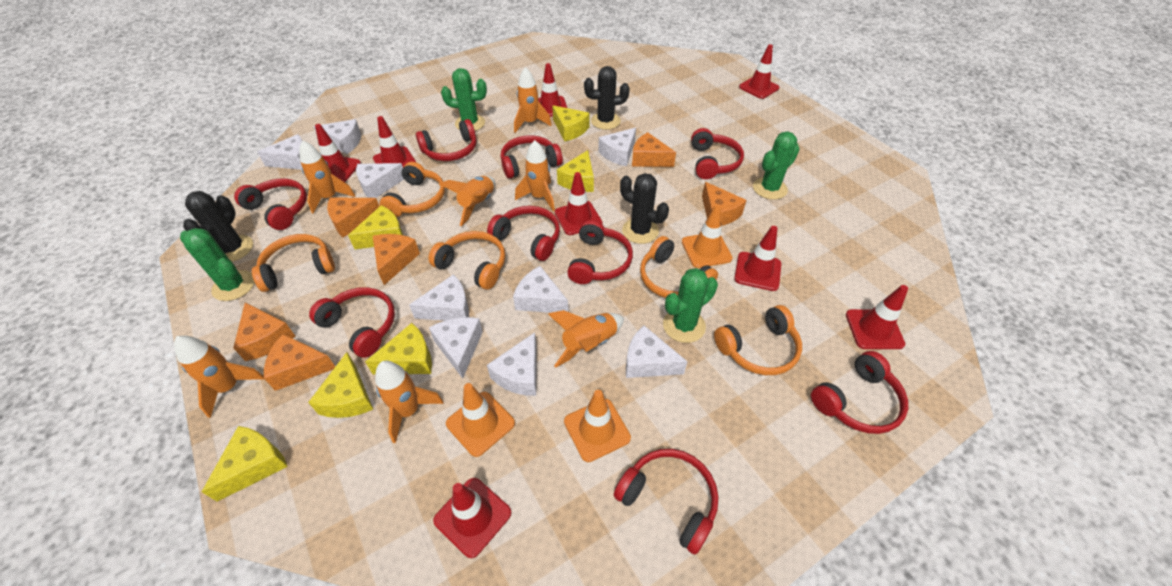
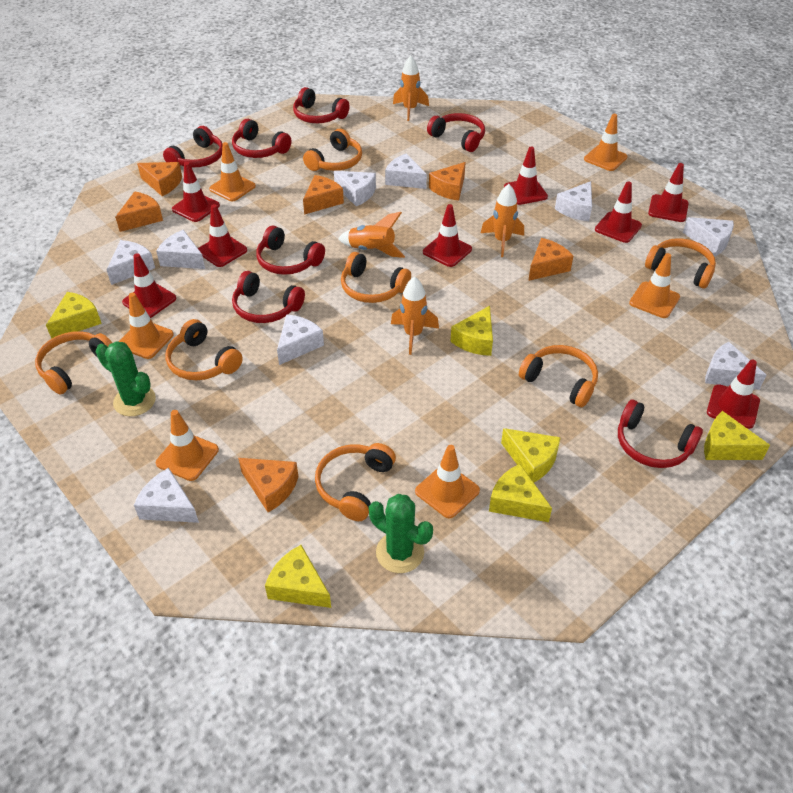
black cactus: [183,191,253,262] [584,66,630,130] [620,173,669,244] = 3 -> none = 0
green cactus: [180,228,255,301] [441,68,487,131] [663,268,718,343] [753,132,800,200] = 4 -> [96,341,156,416] [369,494,433,573] = 2
orange headphones: [252,234,335,292] [379,162,445,217] [429,231,505,290] [640,236,718,298] [714,305,802,375] = 5 -> [35,331,112,394] [165,319,243,380] [303,129,362,171] [315,443,396,521] [341,252,411,303] [519,345,598,407] [645,238,716,288] = 7
orange rocket: [174,336,264,418] [299,140,355,214] [375,361,444,443] [439,176,495,226] [514,67,552,133] [515,140,555,211] [548,310,624,367] = 7 -> [338,212,405,258] [391,276,439,355] [393,56,429,121] [481,184,524,257] = 4
orange traffic cone: [446,383,515,457] [564,390,631,462] [682,204,733,268] = 3 -> [118,293,174,359] [156,410,219,481] [209,142,256,201] [415,445,480,519] [584,114,628,171] [629,253,680,318] = 6
red headphones: [234,179,307,230] [309,287,395,358] [416,119,477,161] [487,206,560,261] [501,135,563,179] [567,220,633,284] [614,449,718,555] [691,128,744,179] [811,351,908,434] = 9 -> [163,126,222,168] [232,119,291,158] [232,271,305,323] [256,226,325,275] [293,87,350,123] [427,113,485,152] [618,400,703,468] = 7

